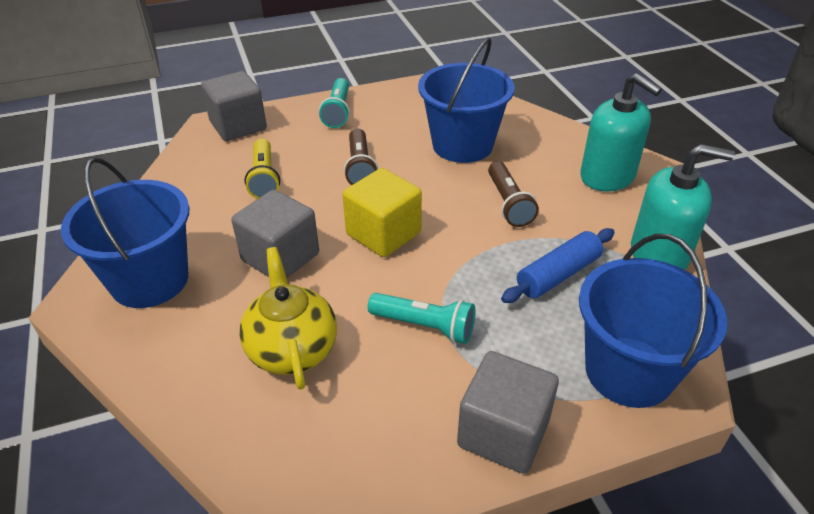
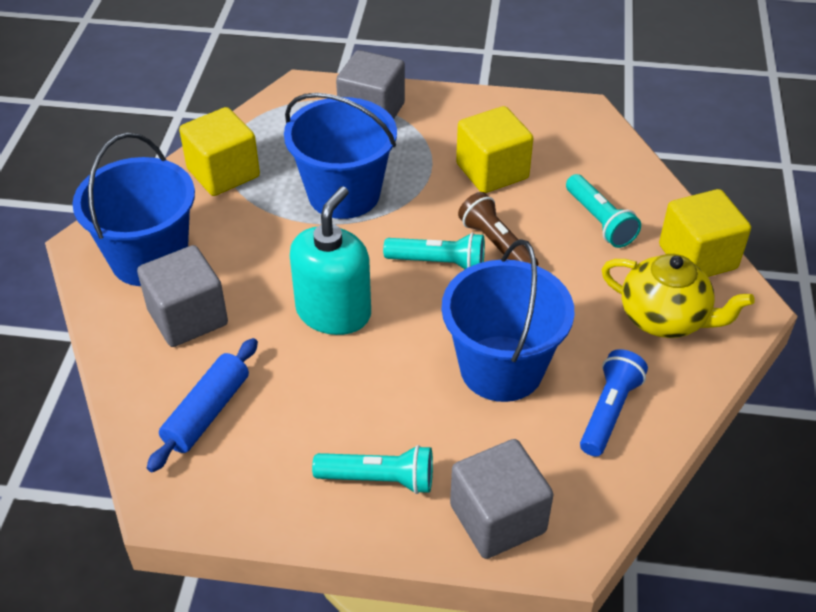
blue flashlight: none = 0 -> [580,349,648,456] = 1
brown flashlight: [344,129,378,185] [488,161,539,227] = 2 -> [458,192,538,266] = 1
turquoise flashlight: [319,78,350,128] [368,293,475,344] = 2 -> [312,445,433,494] [383,233,485,269] [566,174,641,248] = 3
turquoise soap dispenser: [580,73,662,191] [631,144,735,270] = 2 -> [290,186,371,335] = 1
yellow cube: [343,168,422,257] = 1 -> [179,107,260,196] [456,106,533,193] [659,189,751,277] = 3
yellow flashlight: [244,139,280,199] = 1 -> none = 0

